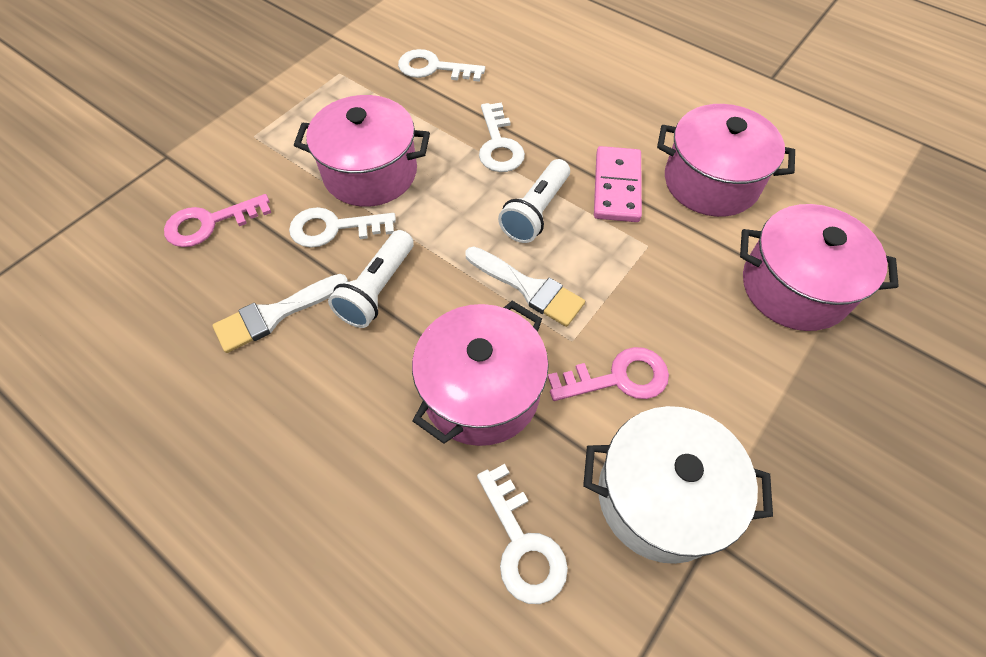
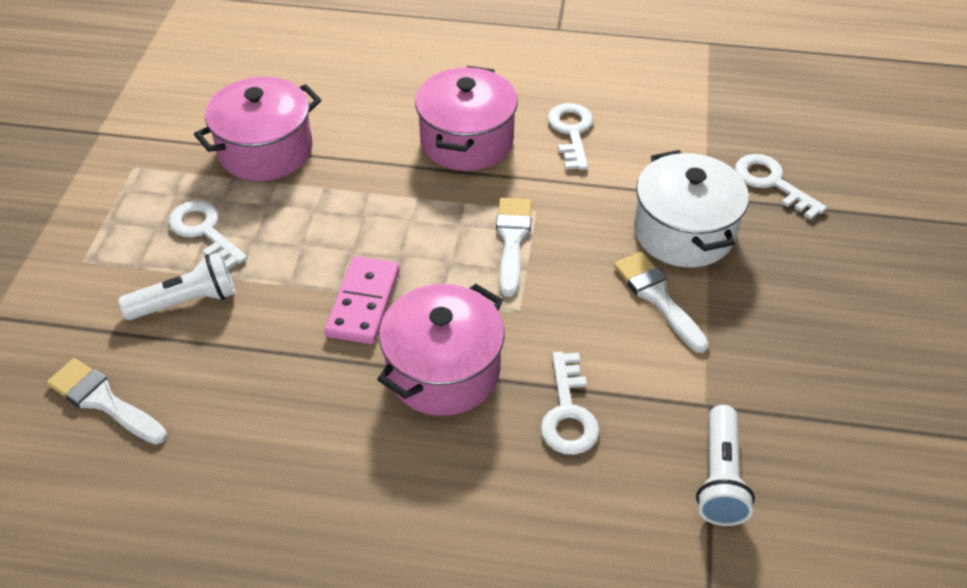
pink key: [164,194,271,247] [548,347,669,401] = 2 -> none = 0
pink pot: [294,95,430,207] [412,301,549,446] [657,104,795,217] [740,204,899,331] = 4 -> [194,77,321,181] [377,284,505,416] [415,66,518,171] = 3
white brush: [212,274,348,353] [465,247,585,327] = 2 -> [47,358,167,444] [496,198,532,297] [614,252,709,353] = 3

